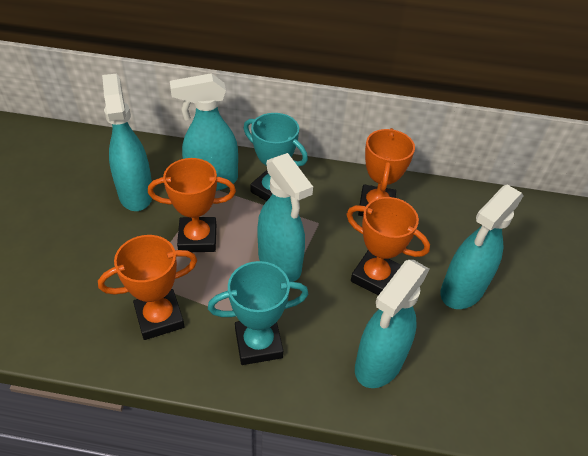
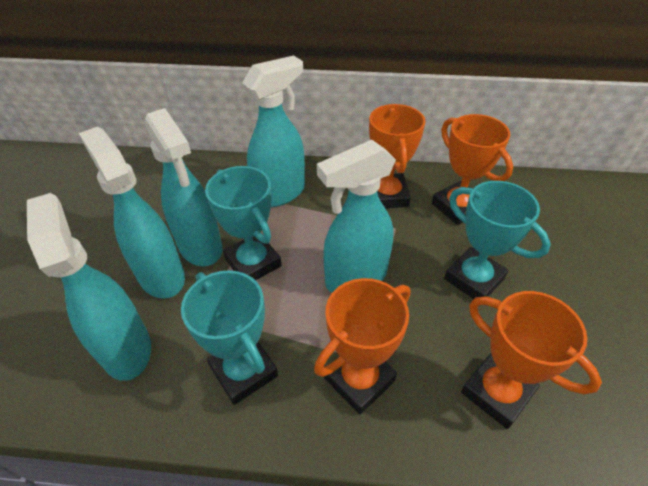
turquoise trophy: [208,261,308,365] [244,113,308,201] = 2 -> [181,270,278,405] [205,166,282,280] [444,181,551,299] = 3

